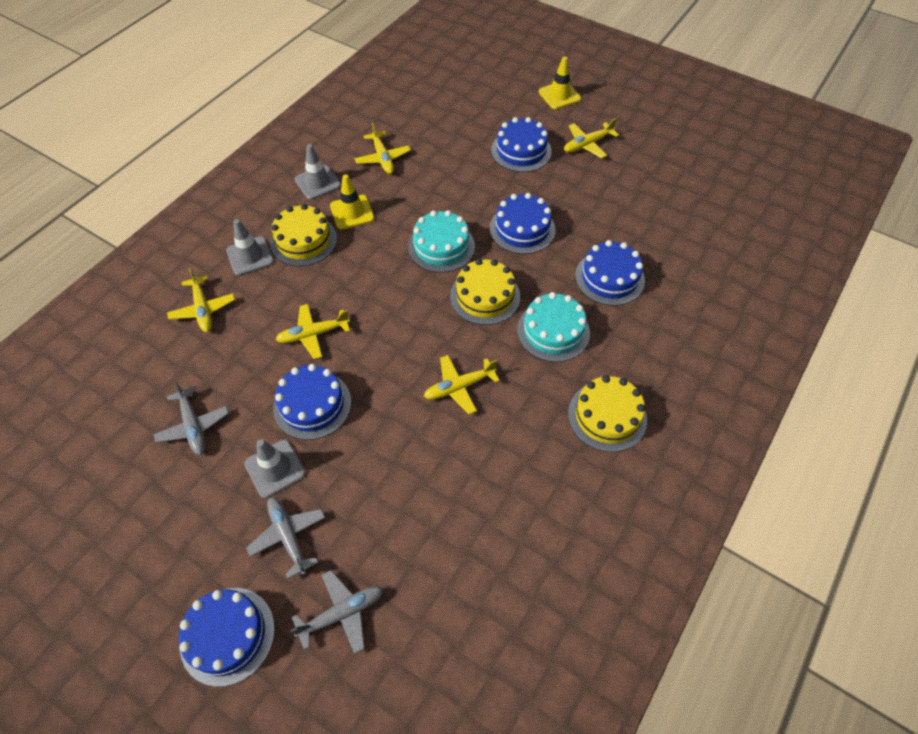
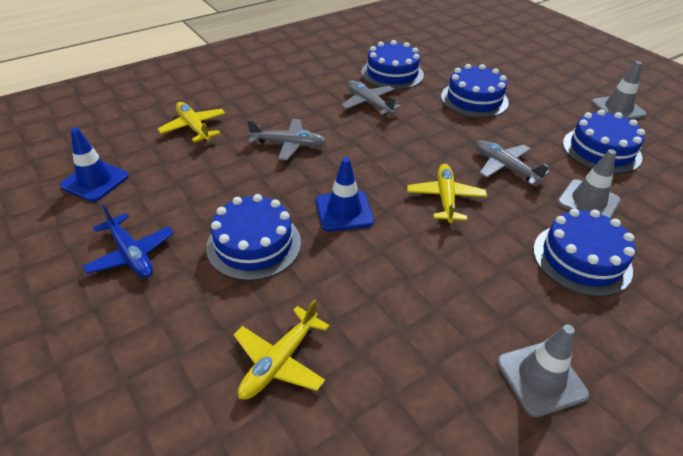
blue plane: none = 0 -> [82,205,174,278] = 1
blue traffic cone: none = 0 -> [60,128,129,202] [316,157,374,232] = 2
turquoise cake: [408,210,475,273] [517,292,590,362] = 2 -> none = 0
yellow cake: [270,204,337,266] [450,259,520,325] [568,375,647,452] = 3 -> none = 0
yellow plane: [167,268,235,332] [275,304,350,359] [354,122,411,174] [424,355,500,414] [564,118,619,158] = 5 -> [158,102,225,142] [234,299,330,400] [407,164,487,223] = 3
yellow traffic cone: [330,174,374,230] [538,56,581,109] = 2 -> none = 0

